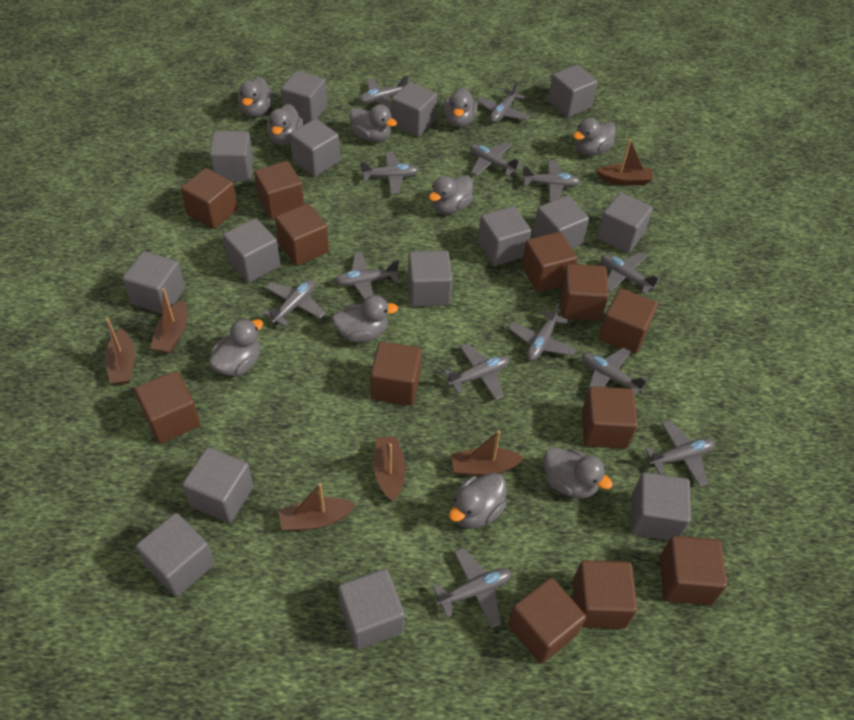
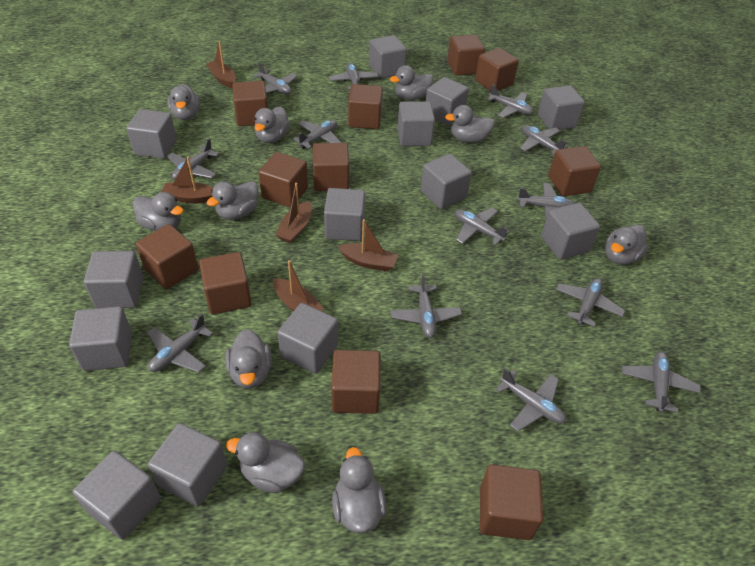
brown boat: [105,318,135,385] [150,288,188,354] [278,483,356,531] [374,436,406,502] [451,431,524,476] [597,139,653,185] = 6 -> [162,157,214,203] [206,41,236,88] [273,260,324,311] [276,183,312,243] [338,219,398,271] = 5
brown cube: [134,371,201,444] [181,168,238,229] [254,161,304,220] [275,203,329,266] [370,342,422,406] [508,578,586,664] [522,232,577,292] [560,264,609,321] [573,560,638,629] [582,386,638,449] [599,288,658,354] [660,536,727,605] = 12 -> [136,224,198,289] [199,252,252,314] [233,81,268,126] [259,152,308,208] [313,143,349,191] [331,350,381,414] [348,84,383,129] [447,35,485,76] [475,48,519,91] [480,464,543,540] [548,146,601,196] = 11
grey cube: [122,251,185,314] [136,513,215,597] [182,447,254,523] [209,131,253,182] [223,218,280,282] [281,71,327,123] [290,119,340,176] [338,569,405,650] [391,82,437,137] [408,251,452,307] [478,206,531,266] [533,196,589,248] [548,65,597,117] [597,192,653,253] [631,472,691,541] = 15 -> [69,306,132,371] [73,451,161,540] [84,251,144,308] [127,109,177,159] [148,423,227,507] [277,303,338,374] [324,188,365,241] [369,35,407,79] [397,101,435,146] [421,154,472,209] [426,77,469,126] [538,85,585,130] [541,203,600,260] = 13

